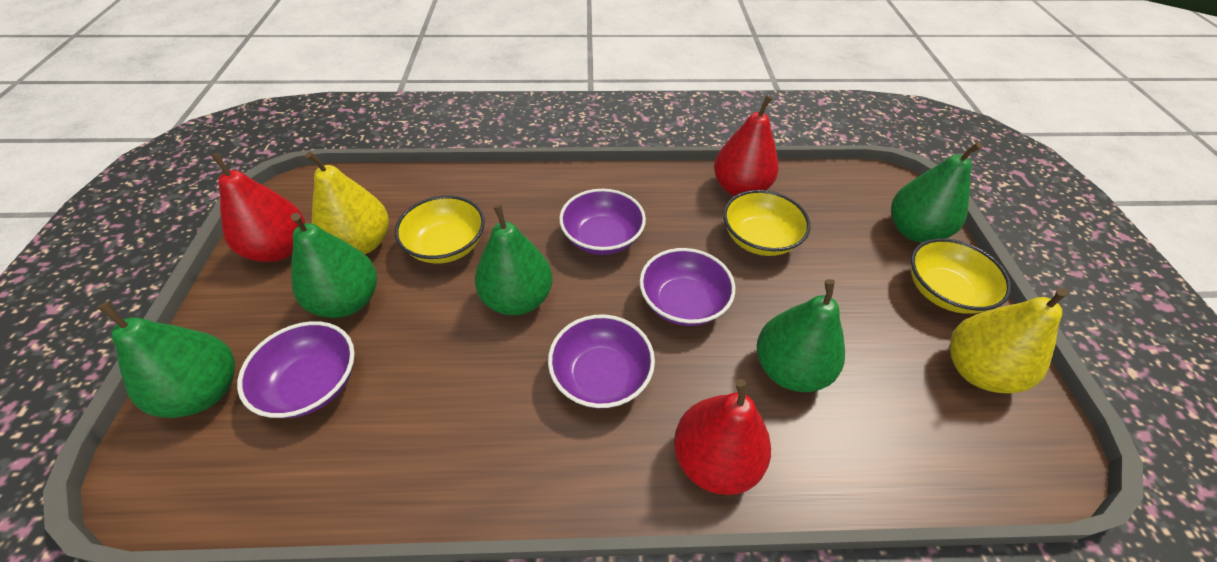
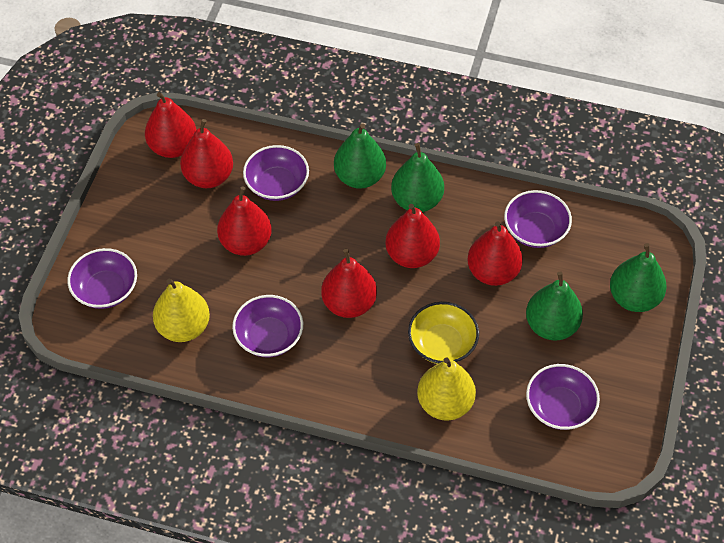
green pear: [97,302,235,418] [291,213,377,318] [475,204,553,316] [757,279,845,392] [891,142,982,242] = 5 -> [334,124,386,189] [391,143,444,212] [526,272,583,341] [610,243,667,312] = 4
purple bowl: [237,321,355,418] [548,315,655,409] [559,189,646,255] [640,248,735,326] = 4 -> [67,248,137,309] [232,295,303,357] [243,145,309,201] [504,190,572,248] [526,364,600,430] = 5
red pear: [211,153,305,262] [674,379,771,495] [714,96,778,196] = 3 -> [145,92,197,158] [180,119,233,188] [217,187,272,256] [321,249,377,318] [385,204,440,268] [467,222,523,286] = 6
yellow bowl: [395,195,485,264] [723,190,811,256] [911,238,1012,314] = 3 -> [408,302,479,364] = 1

